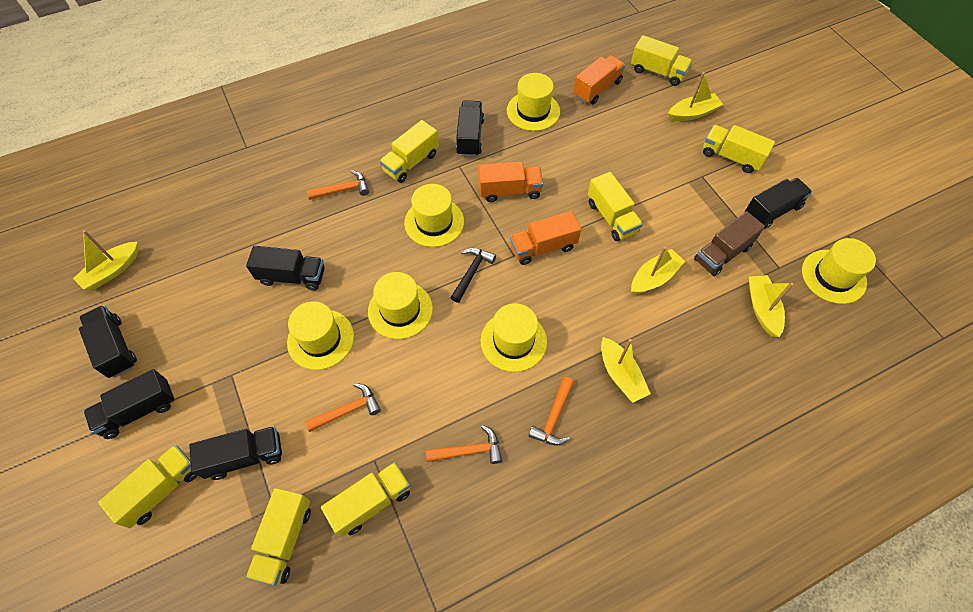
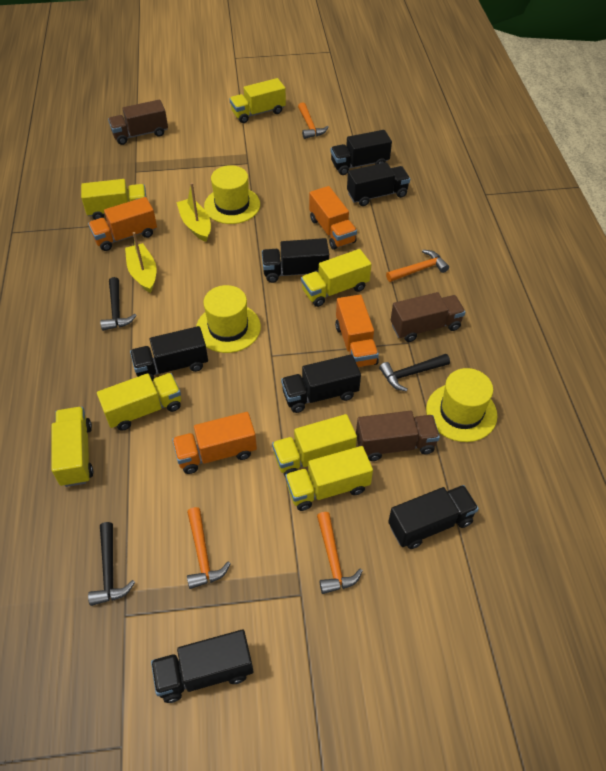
black hammer: [450,248,496,303] = 1 -> [88,522,135,606] [100,277,137,331] [379,354,450,392] = 3
black truck: [79,305,137,378] [84,369,175,439] [189,426,282,480] [246,246,325,291] [456,100,484,157] [745,178,812,229] = 6 -> [130,326,208,382] [151,629,254,703] [262,238,329,283] [281,354,361,413] [330,130,392,175] [347,162,410,206] [388,485,479,549] = 7
brown truck: [694,211,765,276] = 1 -> [108,100,168,145] [356,411,440,461] [391,292,465,342] = 3
orange truck: [478,161,543,202] [510,211,581,265] [573,55,625,104] = 3 -> [88,197,157,251] [172,412,257,474] [309,186,357,250] [335,295,379,367] = 4
yellow boat: [73,230,138,290] [601,337,651,403] [631,246,685,294] [668,72,723,121] [749,275,794,337] = 5 -> [125,232,156,293] [176,183,211,242] = 2
yellow hat: [287,301,354,370] [368,272,433,339] [404,184,464,247] [481,303,547,372] [507,73,560,131] [802,238,876,304] = 6 -> [196,285,261,353] [204,165,260,224] [426,368,497,442] = 3

